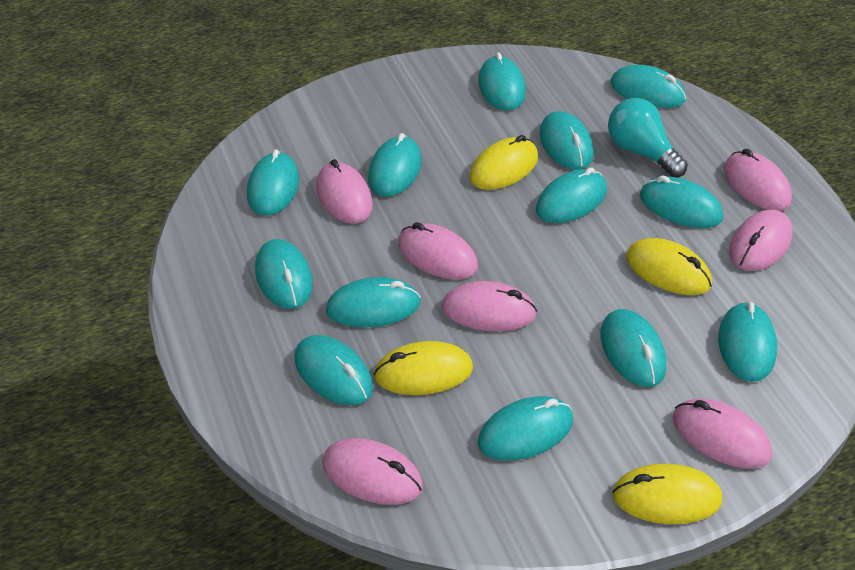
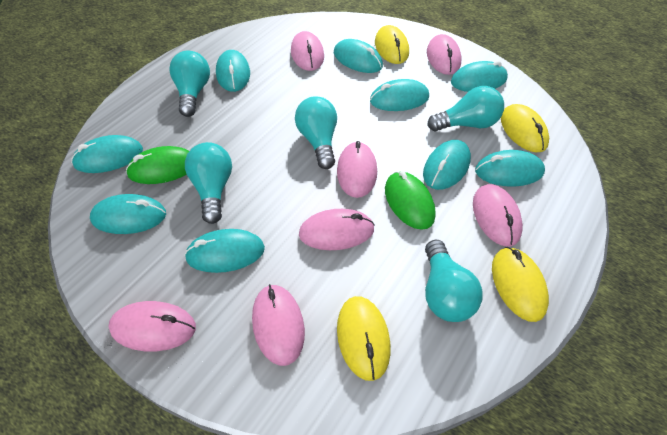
green mouse: none = 0 -> [126,146,189,184] [385,171,436,230] = 2
turquoise light bulb: [608,98,688,177] = 1 -> [169,51,210,117] [185,142,232,224] [295,96,337,169] [425,240,483,322] [427,86,504,132] = 5
turquoise mouse: [247,149,299,216] [255,239,313,309] [295,335,373,405] [326,277,421,328] [368,133,422,197] [478,52,526,111] [478,396,573,461] [536,167,607,223] [539,111,593,170] [600,309,666,387] [610,65,686,108] [640,175,723,228] [718,302,777,382] = 13 -> [71,135,143,173] [90,194,166,234] [184,229,265,273] [216,50,250,92] [334,39,383,73] [370,79,429,111] [423,140,471,190] [451,61,508,92] [475,150,545,187] = 9

